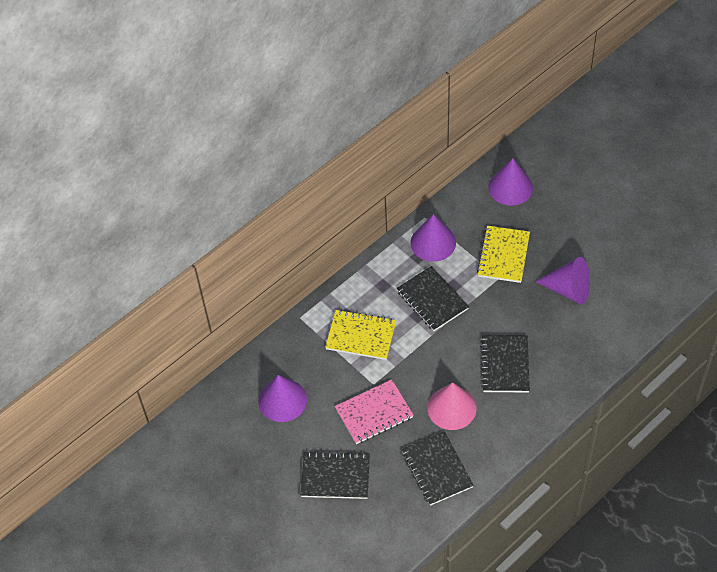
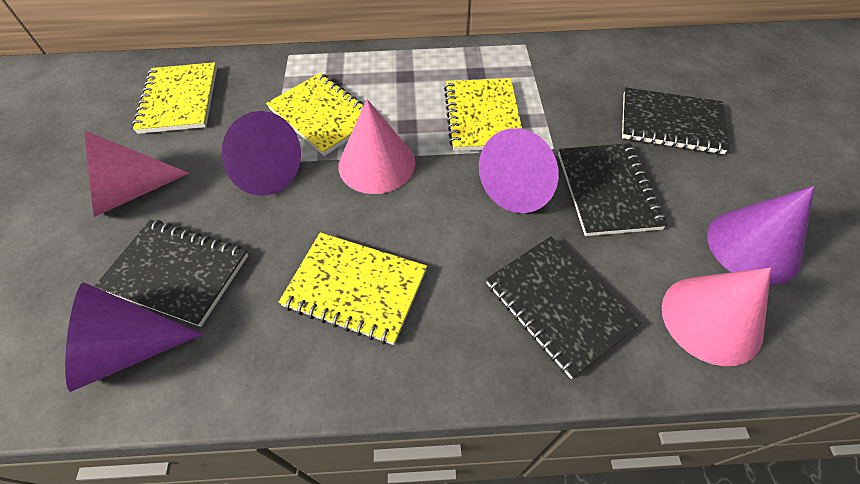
pink cone: [427,382,477,430] = 1 -> [85,131,189,217] [338,99,415,194] [662,267,771,366] = 3
pink notebook: [335,379,414,444] = 1 -> none = 0
yellow notebook: [325,309,396,360] [477,226,530,283] = 2 -> [132,62,217,134] [266,73,364,156] [279,232,427,345] [444,78,522,151] = 4

